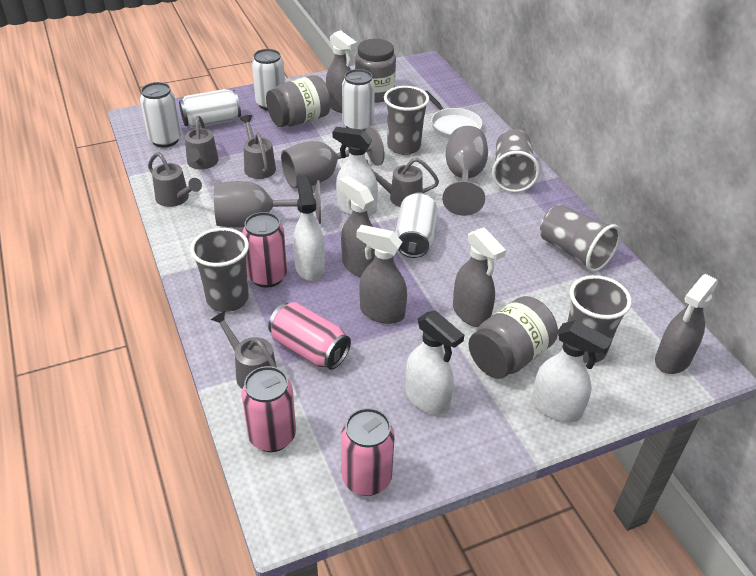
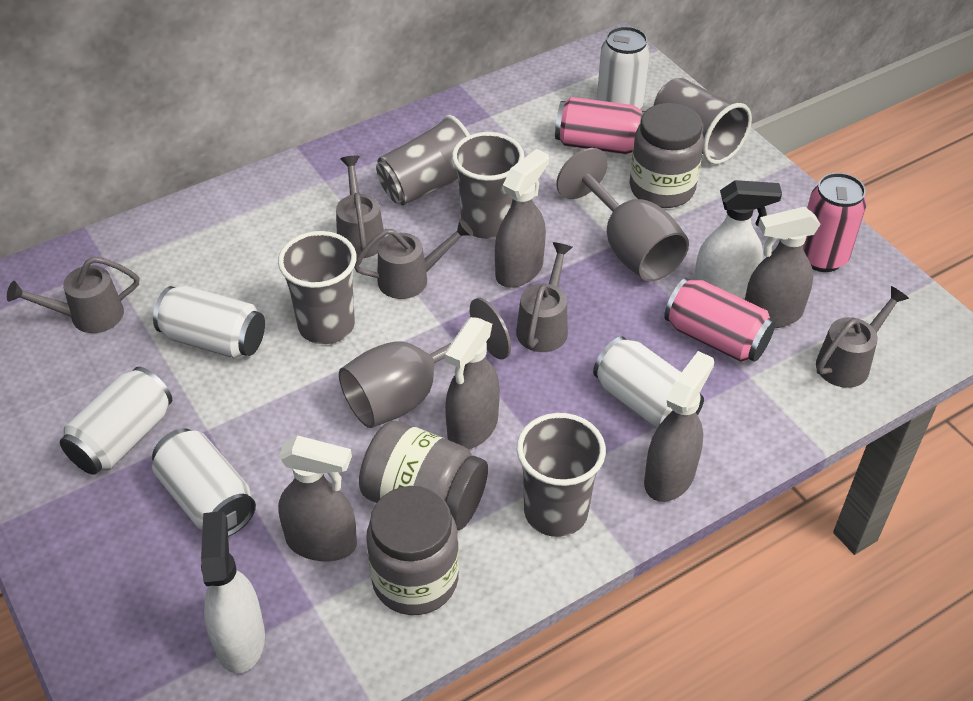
grey goblet: [214,180,321,228] [281,126,385,188] [442,126,488,216] = 3 -> [339,298,511,428] [556,148,689,282] = 2
pink can: [241,366,296,452] [242,212,287,288] [268,302,351,370] [341,408,395,496] = 4 -> [555,97,645,154] [664,278,776,362] [803,173,867,272] = 3
white pan: [425,91,482,139] = 1 -> none = 0
white spray bottle: [293,175,325,281] [332,127,378,216] [405,310,464,415] [532,320,613,422] = 4 -> [201,511,265,673] [694,180,782,299] = 2

